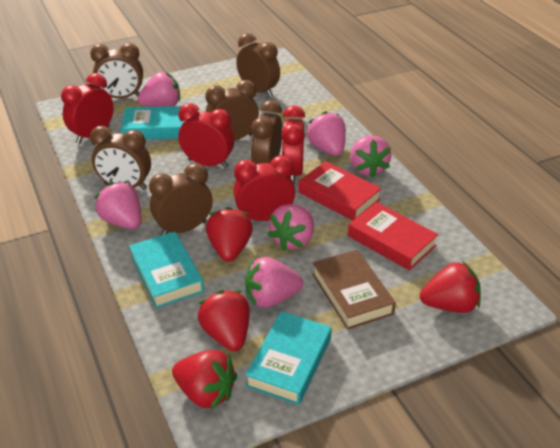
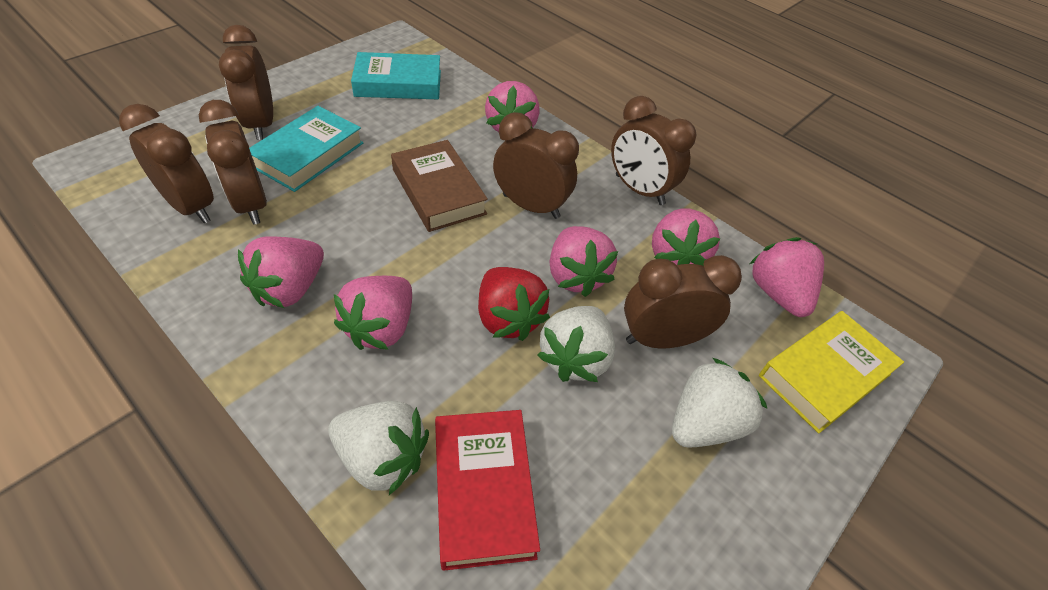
red book: [298,161,382,221] [348,202,438,271] = 2 -> [435,410,540,571] = 1
red clock: [61,73,114,144] [178,103,234,168] [233,155,295,221] [281,105,305,184] = 4 -> none = 0
red strawberry: [172,350,237,410] [198,290,250,351] [206,207,253,262] [420,261,481,313] = 4 -> [478,267,550,341] = 1
turquoise book: [121,106,184,139] [129,232,204,308] [245,311,332,405] = 3 -> [249,106,363,192] [351,52,441,99] = 2
white strawberry: none = 0 -> [328,401,429,495] [537,306,615,382] [672,358,768,448] = 3
yellow book: none = 0 -> [759,311,904,433] = 1

